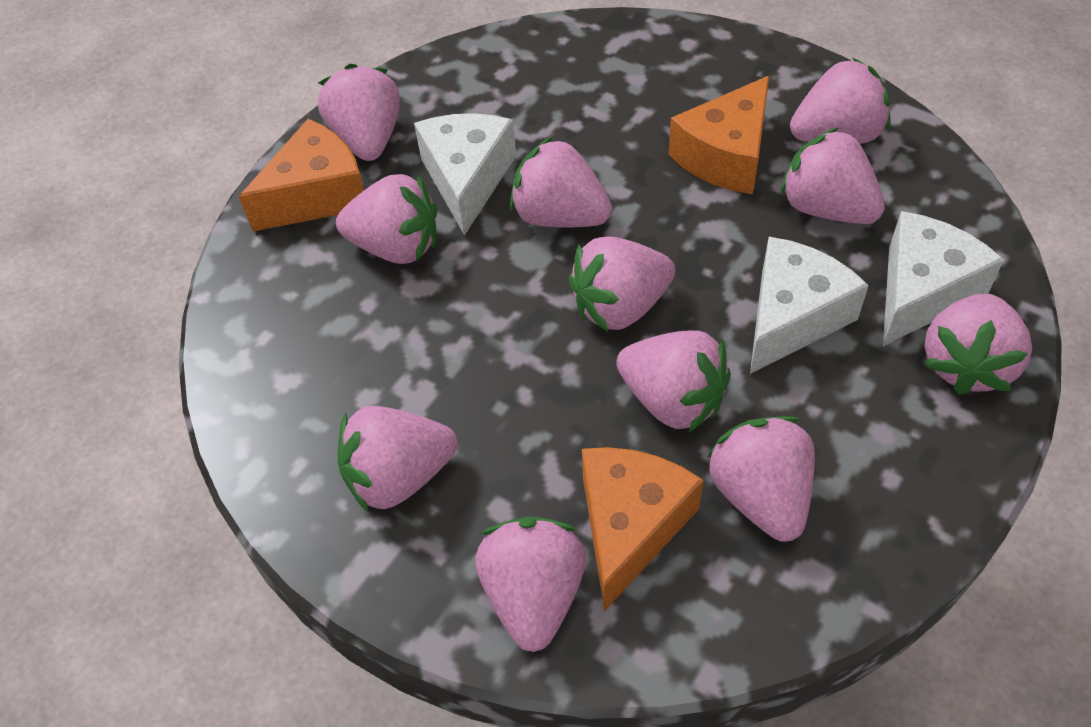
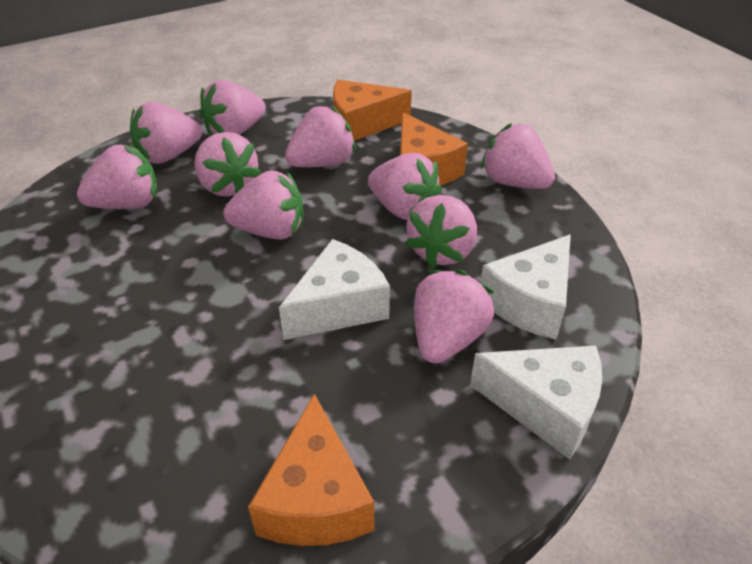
pink strawberry: [318,64,400,161] [336,174,437,264] [338,406,457,513] [475,517,586,652] [510,137,612,228] [568,237,675,332] [616,331,731,433] [707,417,815,542] [780,127,885,224] [790,57,891,144] [924,293,1032,395] = 11 -> [77,144,158,209] [130,102,202,164] [194,132,261,197] [199,80,266,136] [223,170,303,240] [285,105,356,167] [368,153,442,220] [405,195,477,268] [414,270,494,363] [481,123,555,189] = 10

